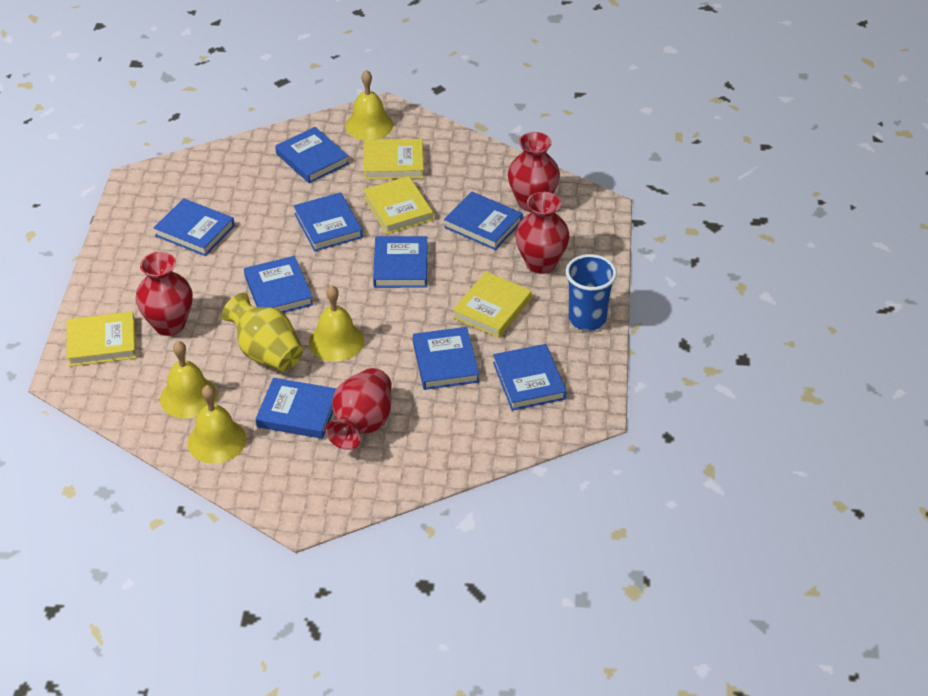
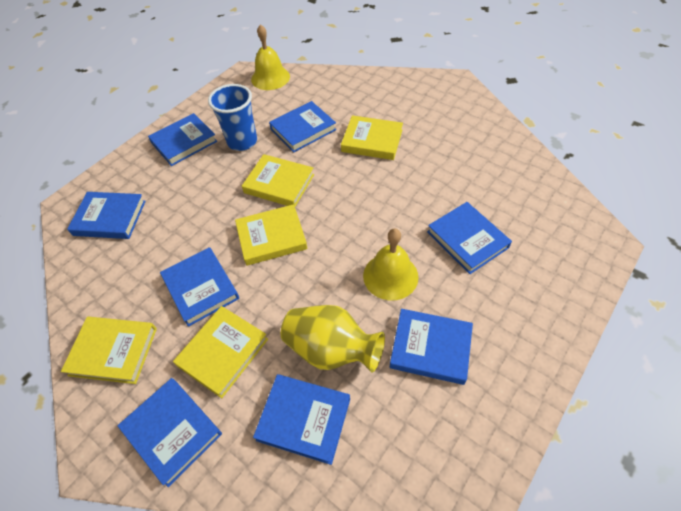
blue book: [154,198,235,256] [244,256,313,313] [256,378,337,439] [275,127,349,183] [294,192,363,251] [373,236,428,288] [413,327,479,390] [444,191,523,250] [493,344,567,411] = 9 -> [67,192,146,239] [117,378,222,487] [148,113,217,166] [160,247,239,327] [253,374,350,465] [269,101,336,152] [390,309,473,385] [427,202,512,274] = 8
red vase: [136,252,193,336] [325,368,391,450] [508,132,560,212] [515,192,570,274] = 4 -> none = 0
yellow bell: [160,341,217,419] [188,385,246,464] [309,285,364,362] [345,70,393,140] = 4 -> [251,24,290,90] [363,228,418,300] = 2
yellow book: [67,311,136,366] [363,176,433,234] [364,139,424,180] [453,272,532,338] = 4 -> [61,317,157,384] [173,306,268,398] [235,204,308,266] [242,154,314,207] [341,115,403,160] = 5

